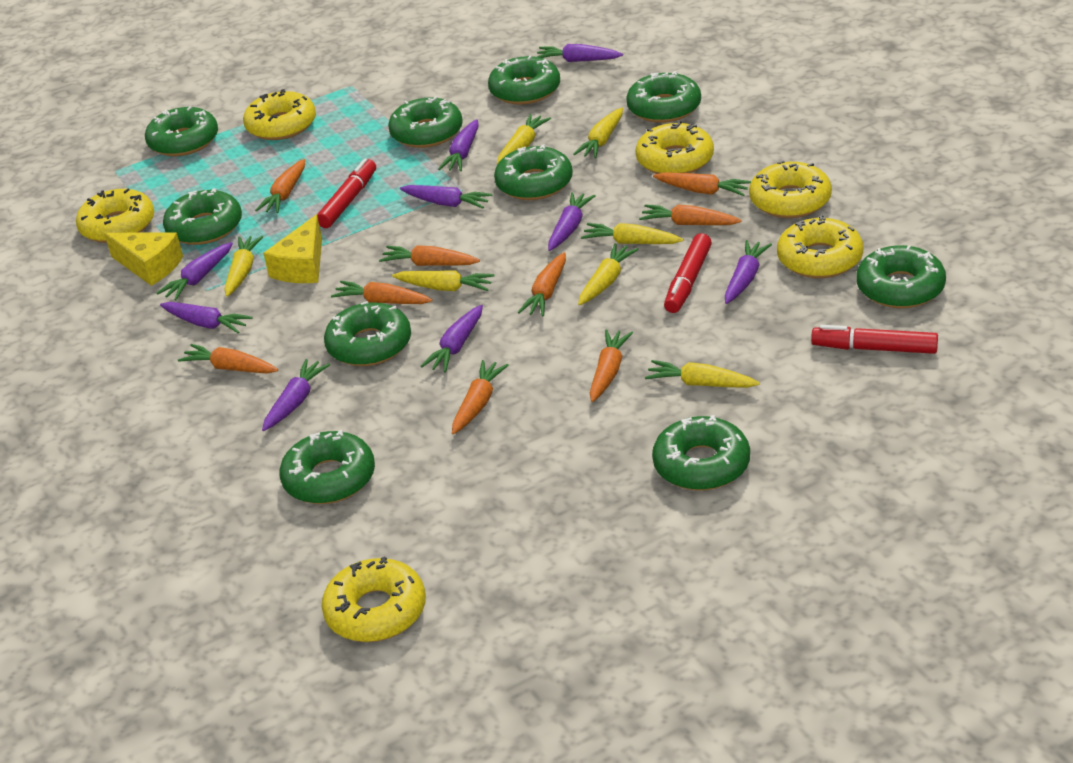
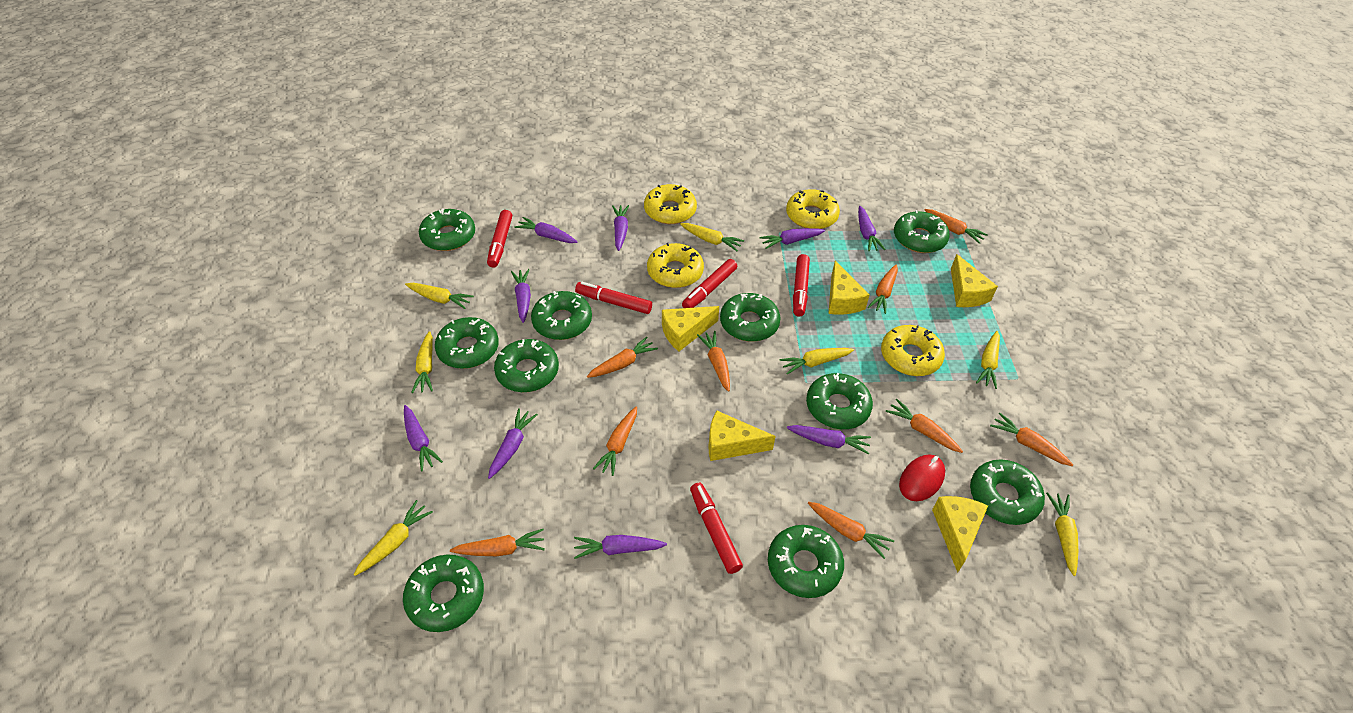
red marker: [317,159,376,228] [664,233,712,313] [811,325,938,354] = 3 -> [487,210,512,268] [575,282,652,314] [682,259,737,308] [690,483,743,574] [793,254,810,316] = 5
red mouse: none = 0 -> [899,455,945,501] = 1
yellow cheese: [104,232,183,286] [263,214,322,283] = 2 -> [662,306,719,351] [709,410,776,461] [828,261,870,315] [932,496,988,572] [951,254,998,307] = 5
yellow donut: [76,189,154,243] [243,89,316,140] [321,557,426,642] [635,121,714,174] [749,161,832,218] [777,216,863,278] = 6 -> [644,184,697,224] [647,243,704,288] [786,189,840,229] [881,325,945,376] = 4

